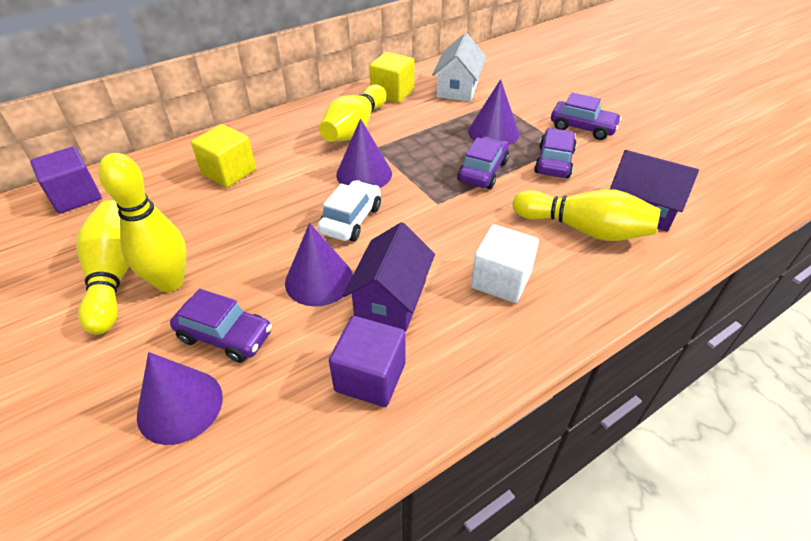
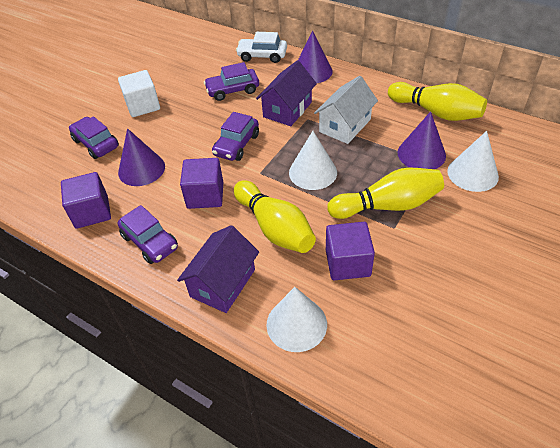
purple cone: [137,352,223,445] [285,223,353,307] [336,119,392,188] [468,79,519,146] = 4 -> [118,128,165,186] [298,31,333,83] [398,111,446,169] = 3
purple cube: [30,146,102,214] [329,316,406,407] = 2 -> [61,172,111,229] [180,158,223,209] [326,222,375,280] = 3
white cone: none = 0 -> [266,287,327,352] [289,131,337,190] [447,131,499,192] = 3
yellow bowling pin: [76,200,129,335] [98,153,187,292] [319,85,387,142] [512,189,660,241] = 4 -> [234,180,316,253] [327,168,444,219] [388,82,487,121] = 3
yellow cube: [191,124,256,188] [369,52,415,103] = 2 -> none = 0

